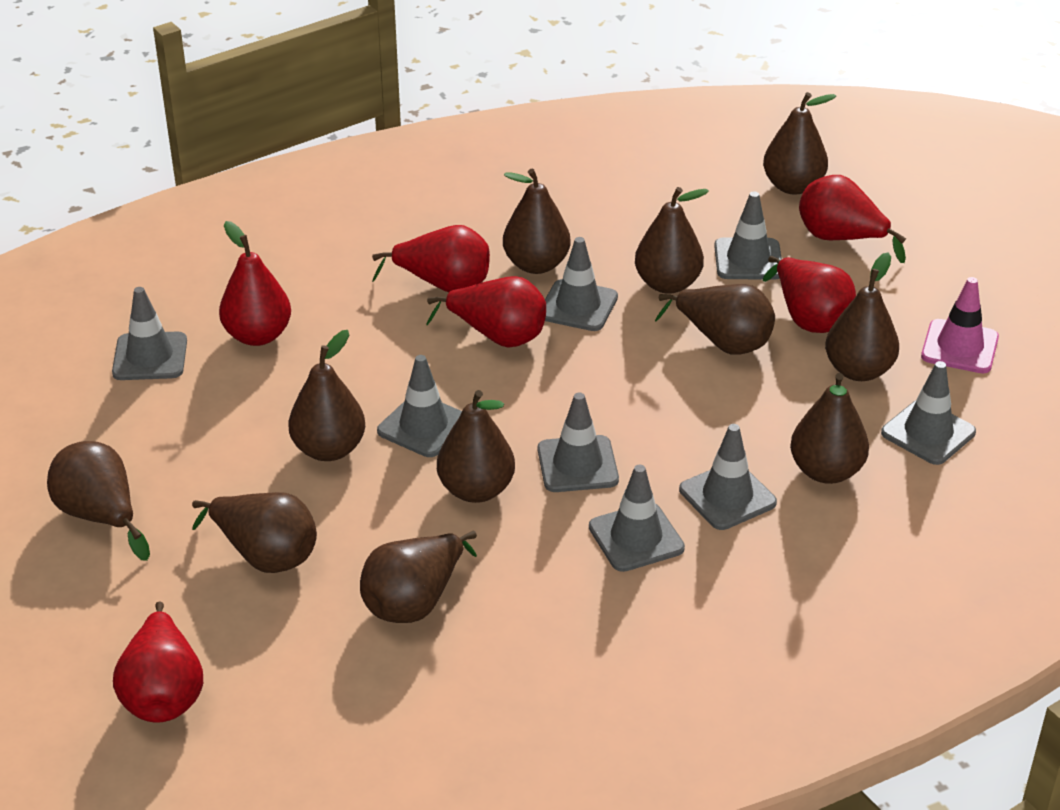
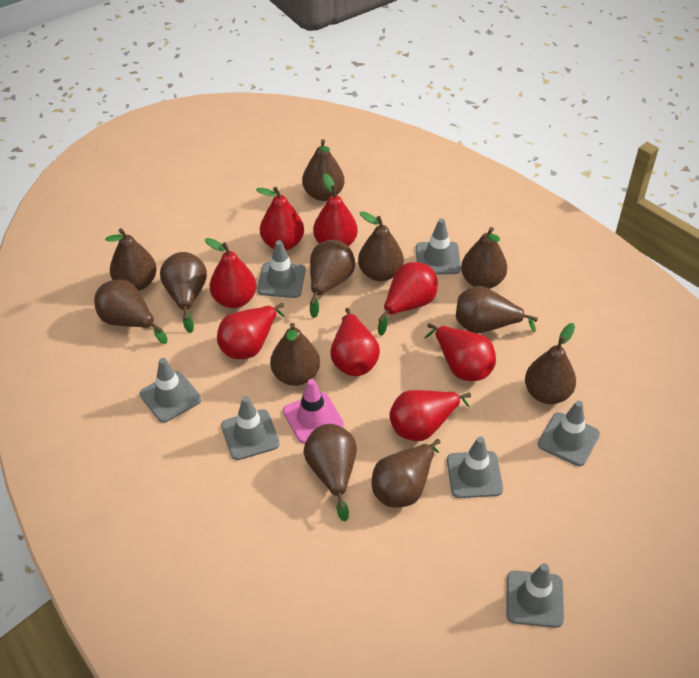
brown pear: [47,441,150,561] [192,492,317,573] [288,330,365,461] [360,531,477,623] [437,390,515,503] [503,169,571,274] [635,187,709,294] [655,284,775,355] [763,92,836,194] [790,373,869,484] [825,253,899,381] = 11 -> [94,279,168,344] [105,228,157,291] [160,252,207,333] [270,323,320,386] [302,139,344,201] [304,424,357,521] [310,240,355,318] [358,211,404,282] [372,439,440,508] [456,286,538,333] [461,227,507,289] [525,323,576,404] = 12
grey traffic cone: [112,287,187,380] [377,355,462,457] [538,392,619,492] [545,237,618,331] [589,465,685,572] [679,424,777,530] [714,191,782,280] [881,361,976,465] = 8 -> [140,358,201,423] [221,396,280,460] [257,240,306,298] [416,218,461,274] [447,437,503,498] [506,563,564,628] [538,401,600,466] = 7
red pear: [113,601,203,723] [219,221,291,346] [372,225,490,293] [426,276,546,348] [763,256,856,333] [799,175,906,263] = 6 -> [205,238,256,308] [217,303,285,359] [256,187,304,250] [313,174,358,246] [330,308,380,376] [378,262,438,336] [389,390,471,441] [424,323,496,381] = 8

